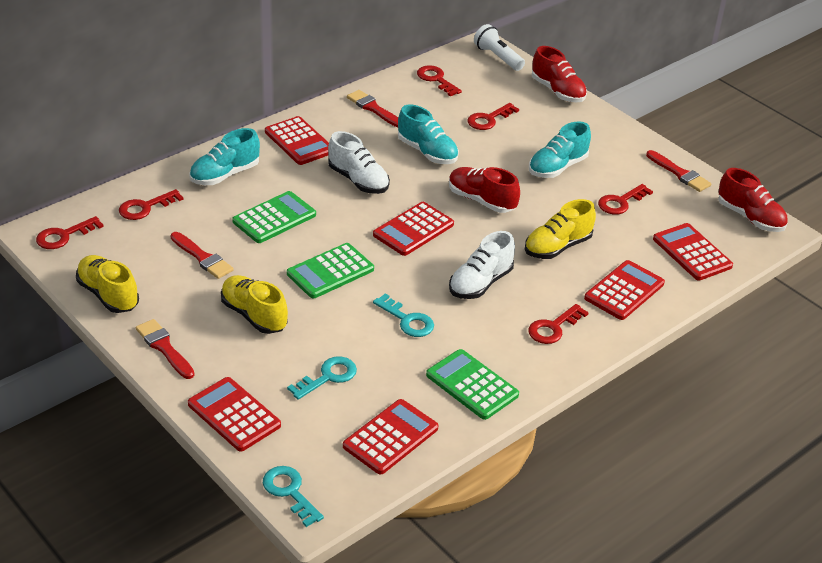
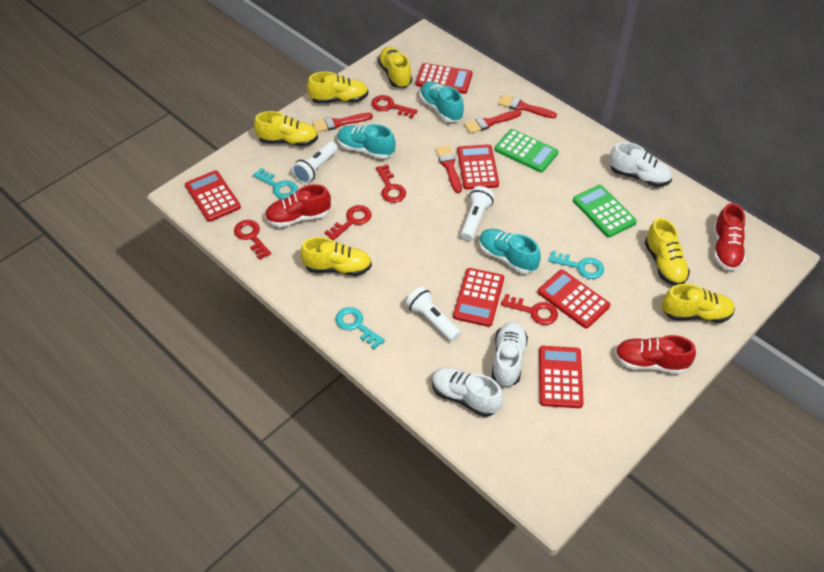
green calculator: [232,191,316,243] [287,243,374,298] [426,349,519,420] = 3 -> [494,129,559,172] [573,185,637,237] = 2
red key: [36,216,104,249] [119,189,184,220] [417,65,462,97] [467,103,519,130] [528,304,589,344] [598,184,653,215] = 6 -> [234,220,271,260] [324,205,371,241] [371,95,418,118] [376,164,406,203] [501,294,558,325] = 5
white flashlight: [474,24,525,71] = 1 -> [292,141,338,184] [406,286,461,342] [461,186,494,241] = 3
white shoe: [328,131,390,194] [449,231,515,299] = 2 -> [432,367,504,417] [492,322,528,387] [609,142,672,187] = 3
yellow shoe: [76,255,139,313] [221,275,288,334] [525,199,596,259] = 3 -> [254,111,318,146] [300,237,372,276] [307,72,368,104] [378,47,412,88] [645,218,690,286] [662,284,735,323] = 6

